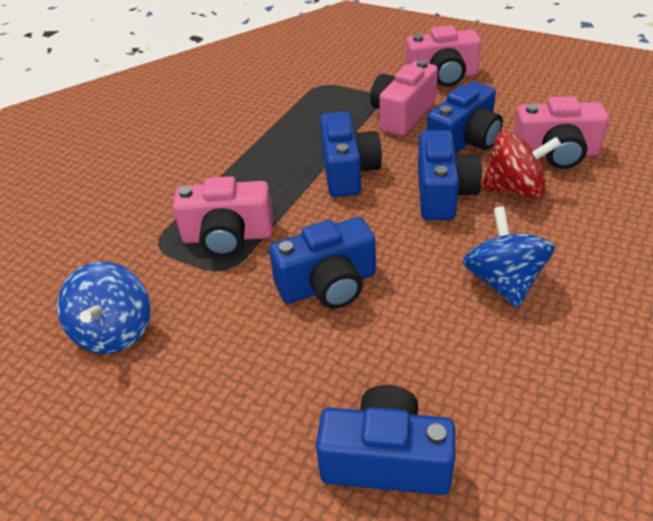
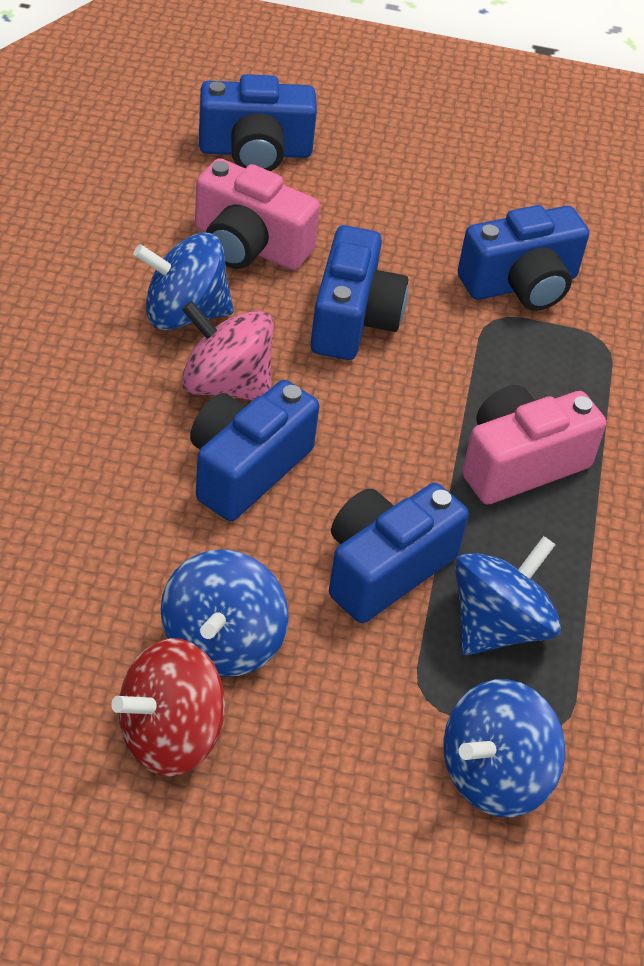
blue spinning top: [57,262,150,354] [462,206,555,308] = 2 -> [133,232,234,330] [161,550,289,677] [443,679,566,817] [455,536,561,655] = 4
pink camera: [173,176,273,257] [370,60,438,136] [406,25,481,87] [513,96,609,169] = 4 -> [195,158,320,270] [462,385,606,505] = 2
pink spinning top: none = 0 -> [182,301,274,400] = 1

